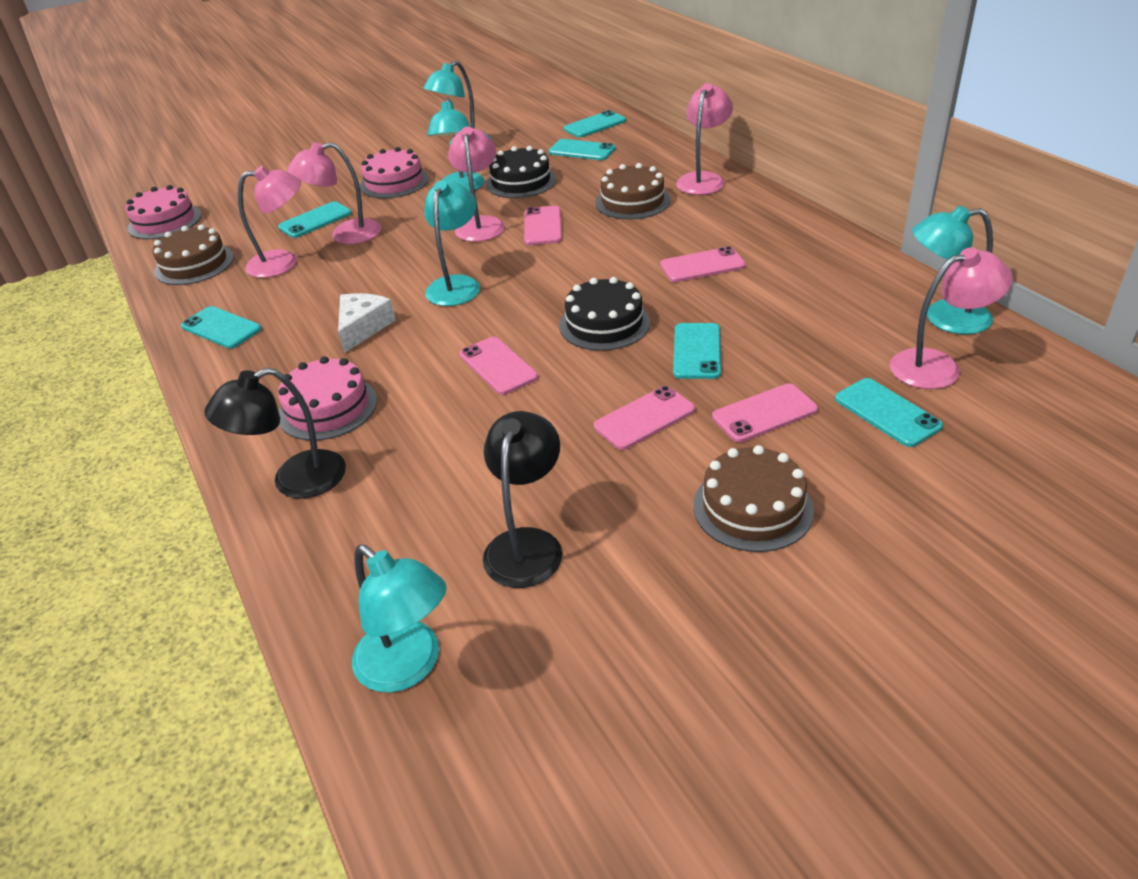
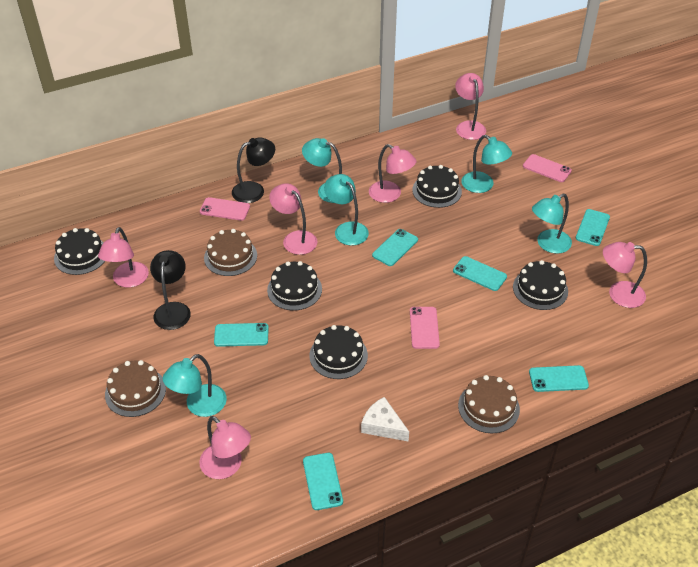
black cake: [486,146,556,198] [559,277,650,351] = 2 -> [54,228,105,275] [267,261,322,310] [309,325,368,379] [412,165,462,208] [513,260,568,310] = 5
pink cake: [126,185,201,239] [278,356,377,440] [360,147,429,199] = 3 -> none = 0
pink lamp: [238,166,301,278] [287,142,381,244] [448,127,505,242] [676,83,733,195] [890,247,1013,389] = 5 -> [98,227,149,288] [199,416,251,479] [269,183,318,255] [369,144,416,203] [455,73,486,140] [603,242,647,308] = 6
pink phone: [459,337,538,395] [524,206,562,245] [594,386,695,450] [660,246,746,282] [712,383,818,442] = 5 -> [200,197,250,221] [410,307,440,349] [523,154,572,182] = 3

